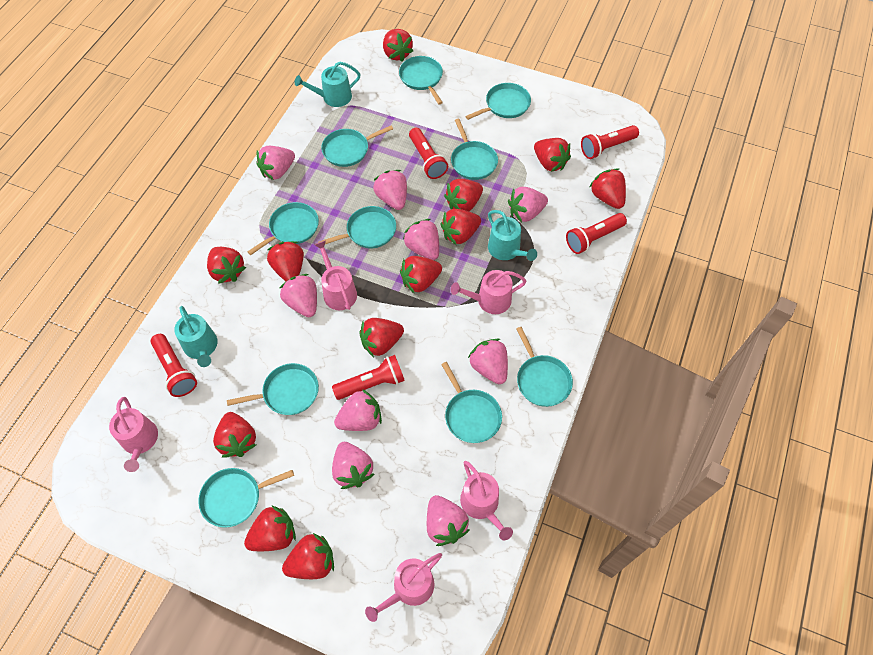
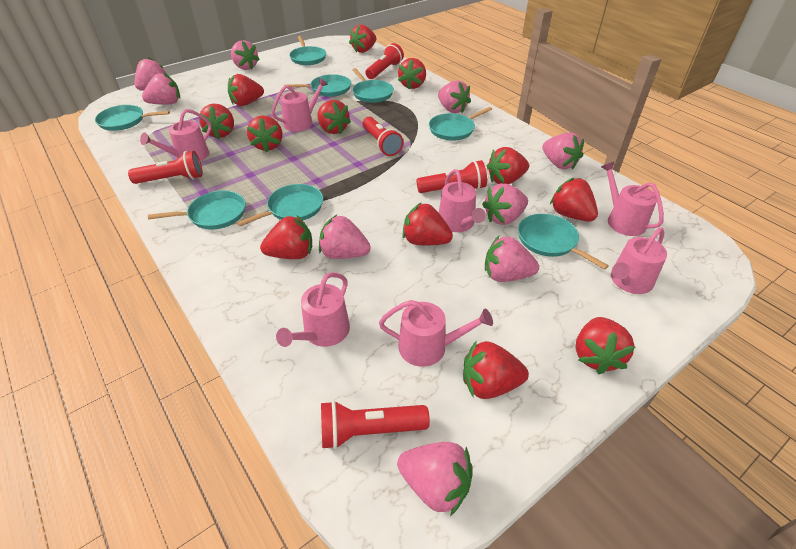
pink watering can: [109,397,158,472] [314,240,357,310] [365,553,442,622] [451,270,527,314] [460,461,513,540] = 5 -> [140,109,212,161] [272,78,328,132] [276,272,350,347] [379,300,493,367] [439,169,486,232] [601,162,664,236] [611,227,667,294] = 7
turquoise pan: [198,468,294,528] [227,363,319,415] [247,202,319,255] [318,206,396,248] [321,125,393,167] [399,56,443,105] [441,362,502,443] [451,119,498,180] [466,83,531,120] [516,327,573,407] = 10 -> [95,105,170,131] [148,191,245,229] [237,184,323,227] [289,36,326,65] [289,74,351,97] [352,68,394,103] [429,107,492,141] [518,214,609,270] = 8
turquoise watering can: [174,306,218,367] [295,62,360,107] [488,210,537,261] = 3 -> none = 0

